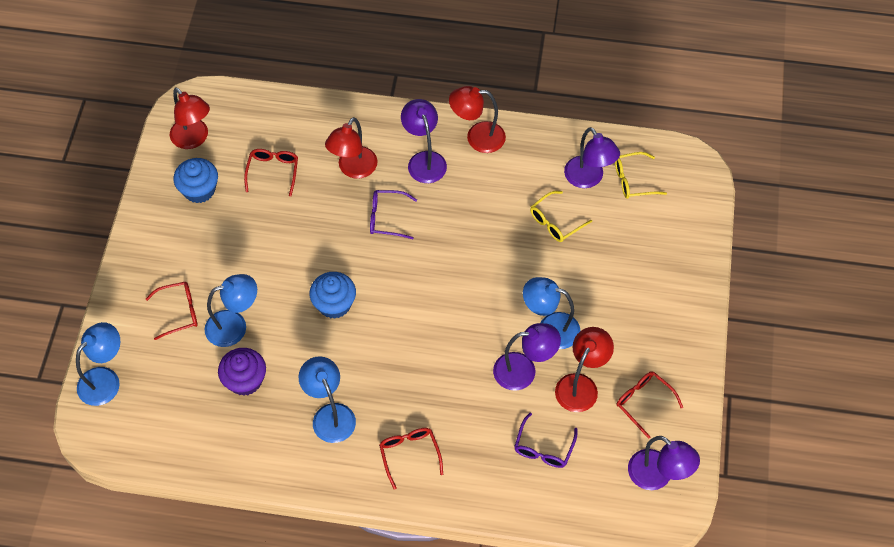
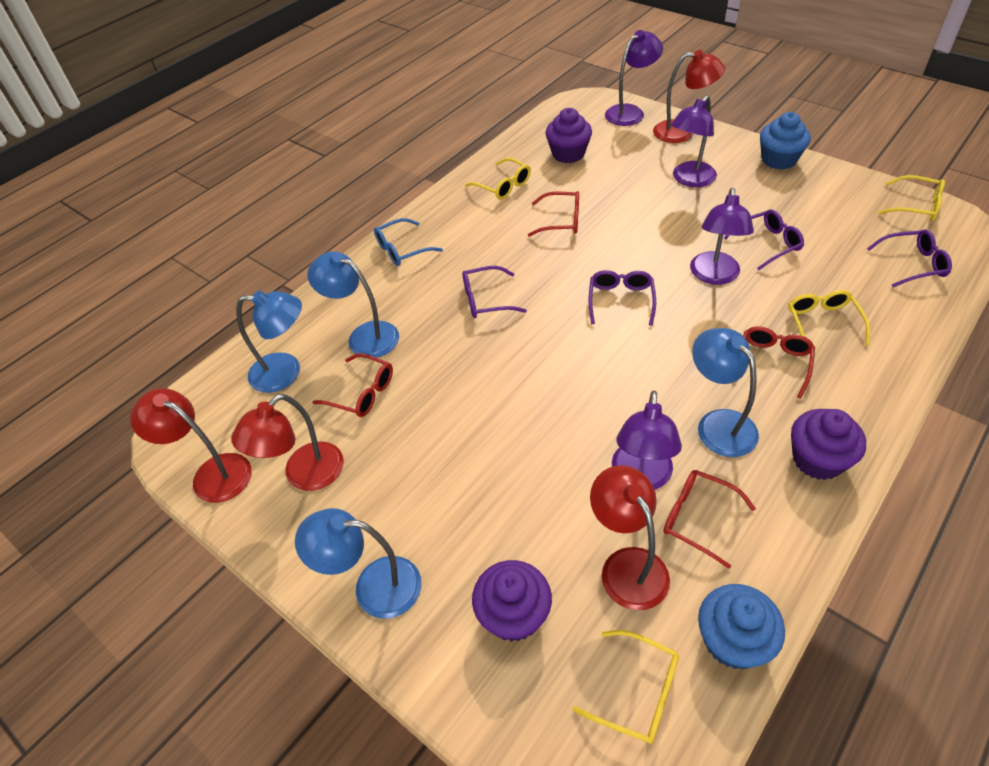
blue glasses: none = 0 -> [374,218,443,266] = 1
purple cupcake: [218,348,266,396] = 1 -> [472,560,552,642] [545,108,592,163] [791,409,866,480] = 3
purple glasses: [370,190,417,239] [514,412,577,468] = 2 -> [462,266,527,318] [588,270,656,326] [724,209,804,270] [867,229,952,287] = 4
yellow glasses: [530,191,592,242] [615,152,667,199] = 2 -> [465,158,531,200] [573,630,679,744] [788,290,870,346] [878,175,945,221] = 4

